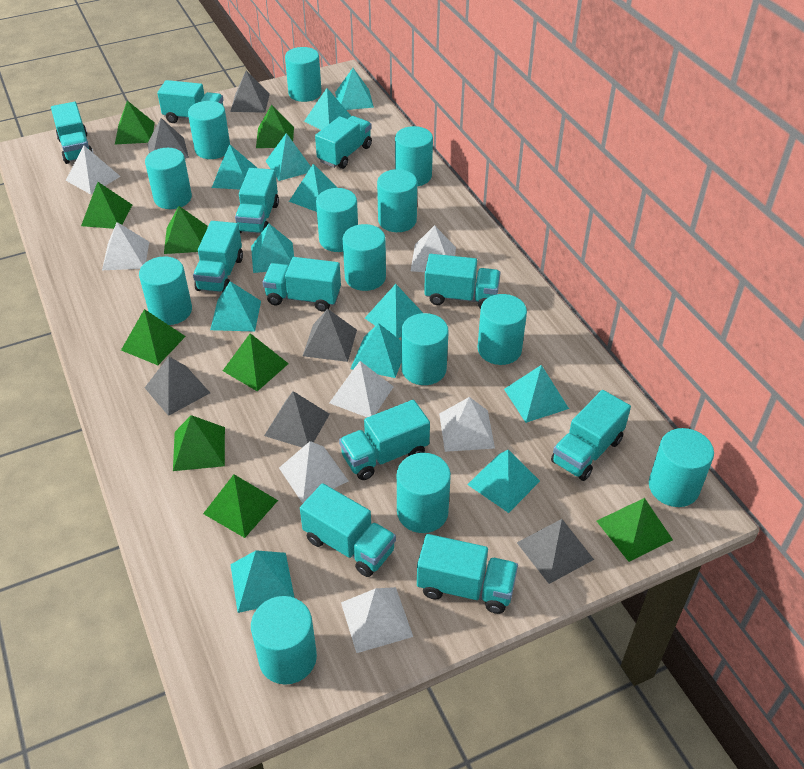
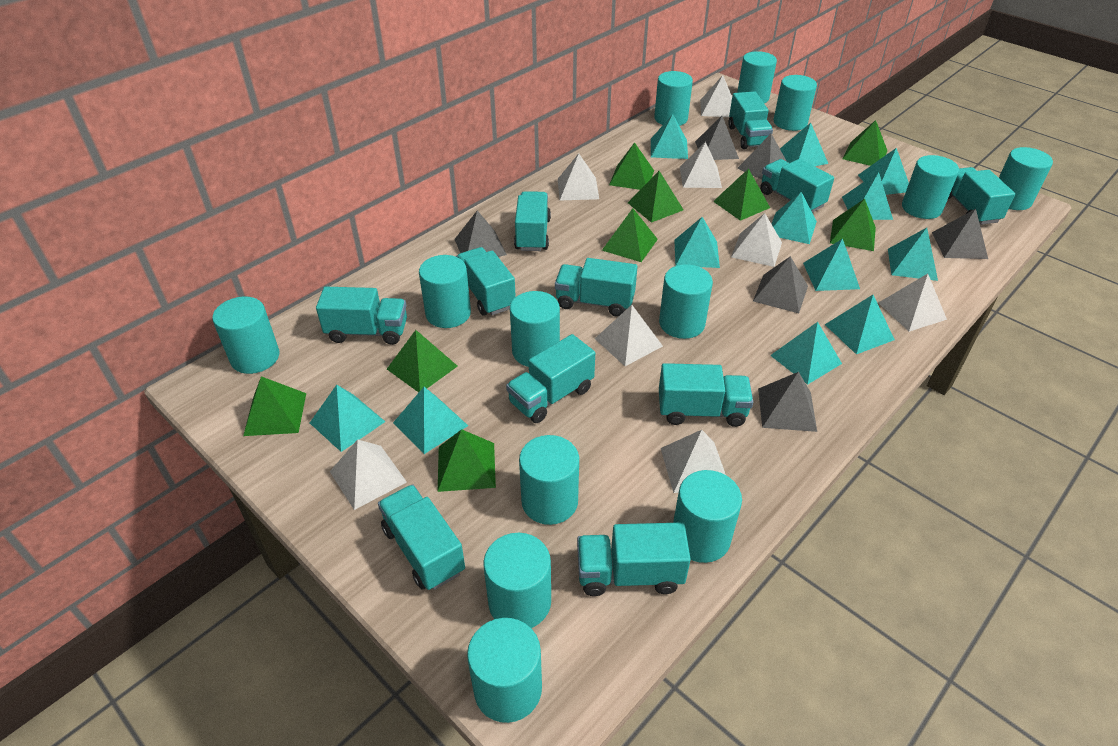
white pyramid: [66,145,121,194] [102,222,149,270] [279,441,348,503] [329,361,394,417] [341,587,413,653] [411,225,456,272] [439,397,495,452] = 7 -> [330,439,407,510] [558,154,599,200] [595,305,663,366] [661,430,726,493] [680,142,722,188] [700,75,732,117] [731,213,782,267] [879,274,947,332] = 8

